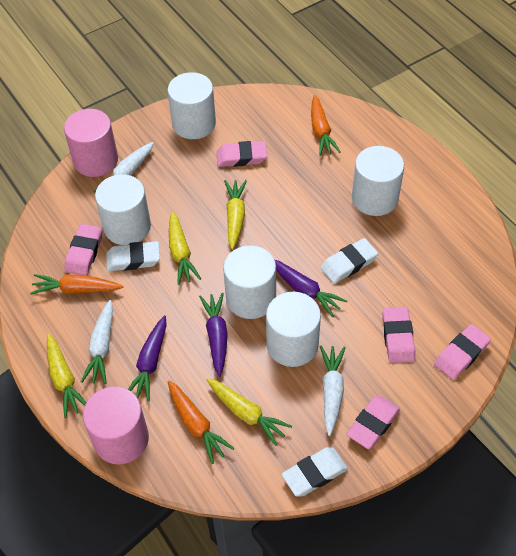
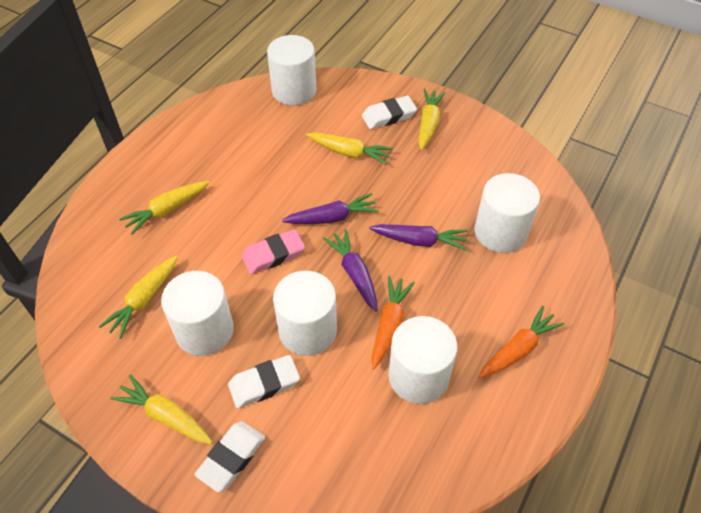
orange carrot: [30,274,123,294] [168,381,234,464] [311,95,341,156] = 3 -> [371,276,415,369] [478,306,565,378] = 2
pink cylinder: [64,109,118,177] [83,386,149,465] = 2 -> none = 0
pink eraser: [64,224,103,276] [216,141,267,167] [346,395,400,449] [382,307,415,363] [434,324,491,380] = 5 -> [241,229,305,274] = 1
white carrot: [81,300,113,384] [93,142,154,193] [320,346,346,436] = 3 -> none = 0
yellow carrot: [47,334,86,418] [169,212,201,285] [207,378,292,446] [224,180,247,250] = 4 -> [99,255,178,339] [111,375,213,444] [119,181,210,235] [306,133,393,165] [418,89,446,150] = 5

